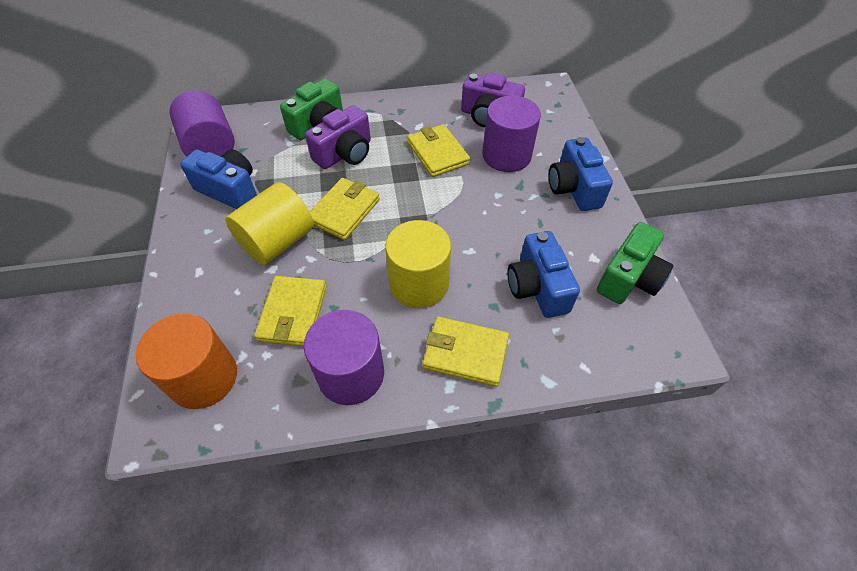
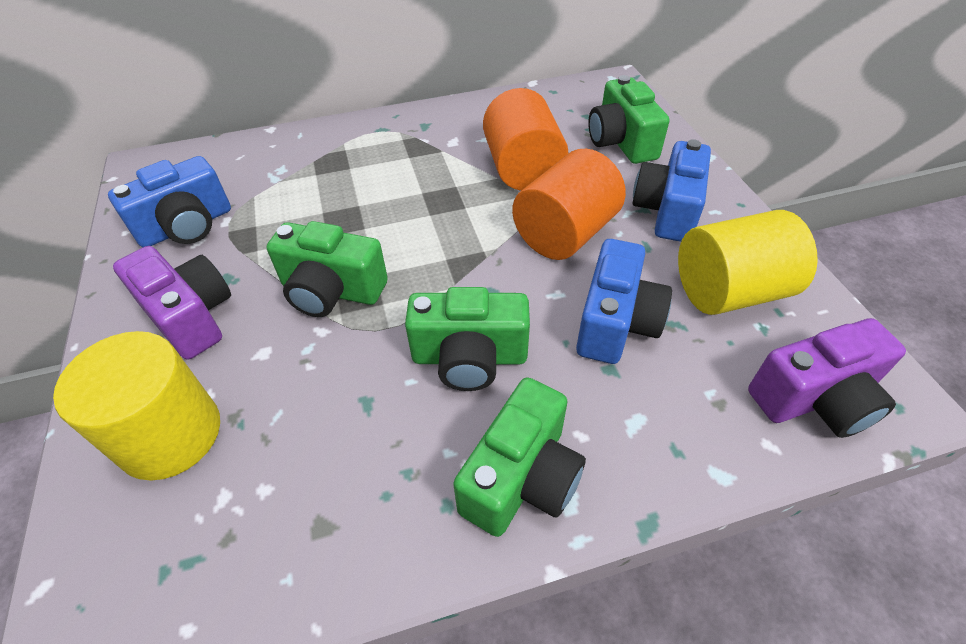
green camera: [280,78,343,140] [597,222,674,304] = 2 -> [266,221,388,317] [405,287,530,391] [453,377,586,537] [588,75,669,164] = 4
orange cylinder: [136,313,237,409] = 1 -> [483,88,568,191] [512,149,626,260] = 2
purple cylinder: [169,90,235,157] [304,310,384,405] [483,96,541,172] = 3 -> none = 0
yellow wallet: [254,276,327,346] [310,178,380,240] [407,124,470,177] [423,316,509,386] = 4 -> none = 0

